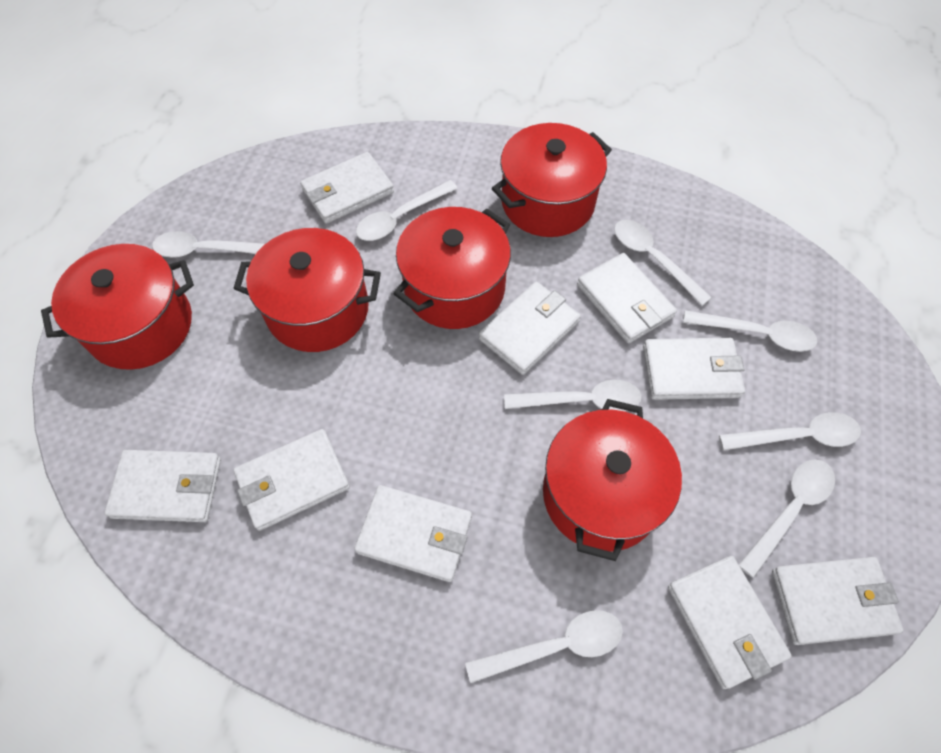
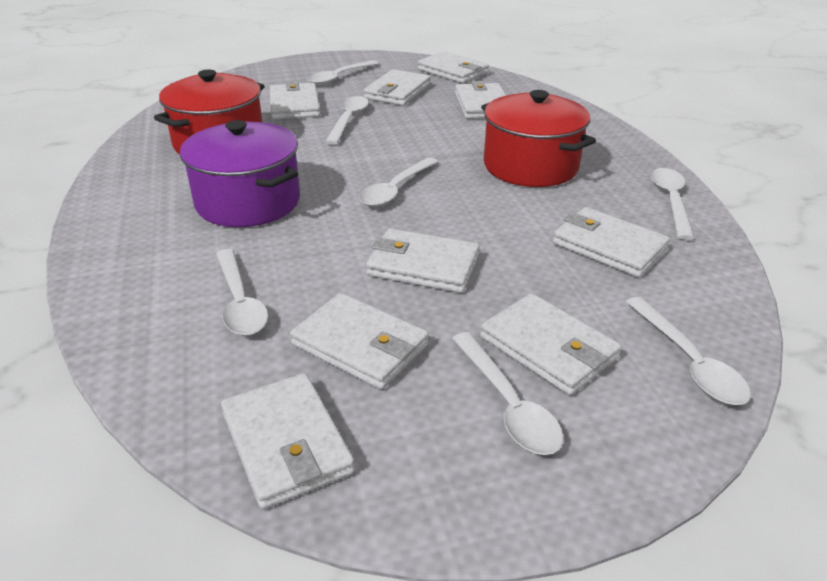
purple pot: none = 0 -> [180,120,300,227] = 1
red pot: [41,244,194,370] [233,228,381,352] [394,207,511,329] [492,123,612,237] [543,399,682,561] = 5 -> [154,70,265,155] [481,90,596,187] = 2
white spoon: [152,231,265,258] [356,180,458,241] [465,610,623,683] [504,380,641,412] [614,220,712,306] [683,310,818,352] [719,412,861,451] [739,460,835,578] = 8 -> [216,249,269,336] [308,60,379,85] [325,96,369,145] [359,157,438,207] [452,332,563,455] [626,297,751,405] [651,168,694,240] = 7

